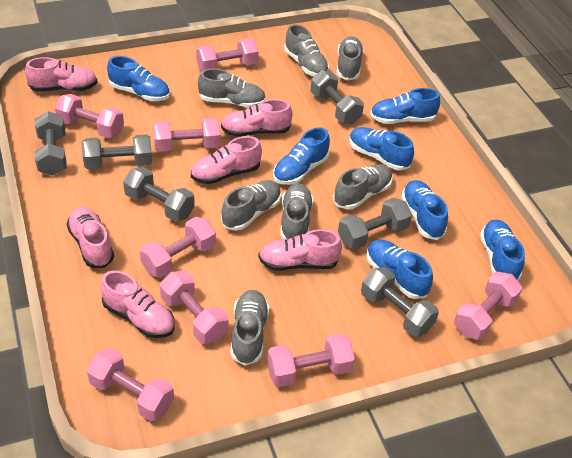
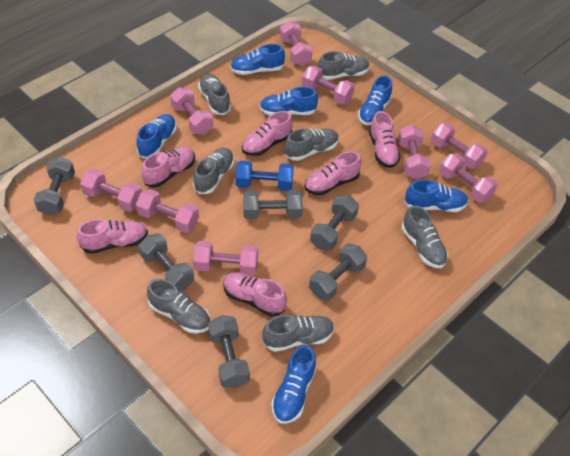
blue dumbbell: none = 0 -> [236,161,294,191] = 1
blue shoe: [107,56,170,101] [273,127,330,185] [349,127,414,171] [366,239,433,299] [370,88,440,124] [401,180,448,240] [480,219,525,281] = 7 -> [136,114,177,158] [230,44,285,75] [259,87,318,116] [271,345,317,424] [358,75,392,125] [404,180,468,212] = 6
pink dumbbell: [55,94,124,138] [87,348,174,422] [140,217,216,278] [153,118,221,152] [160,271,229,344] [196,38,259,71] [267,333,355,387] [454,272,523,340] = 8 -> [80,169,142,212] [136,189,199,233] [170,87,213,135] [193,241,258,276] [280,21,312,66] [302,66,355,104] [398,125,431,179] [431,123,488,169] [439,153,498,203] = 9

